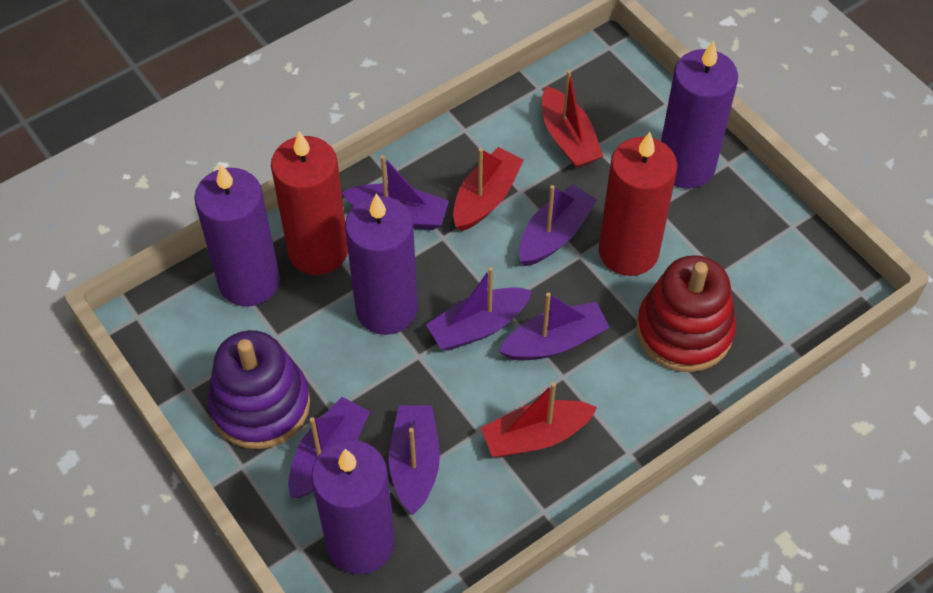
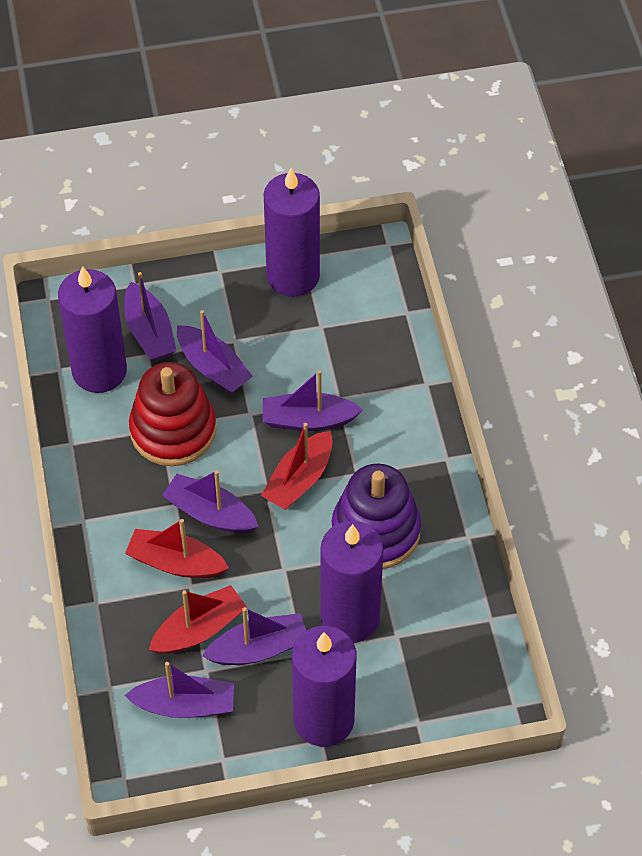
red candle: [271,131,348,275] [599,132,677,276] = 2 -> none = 0

